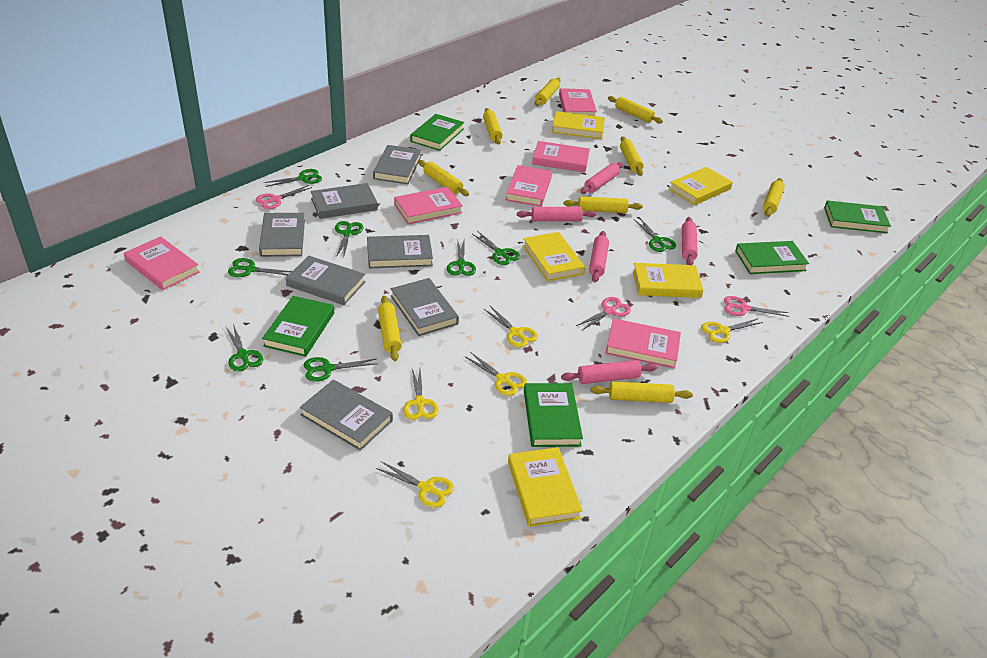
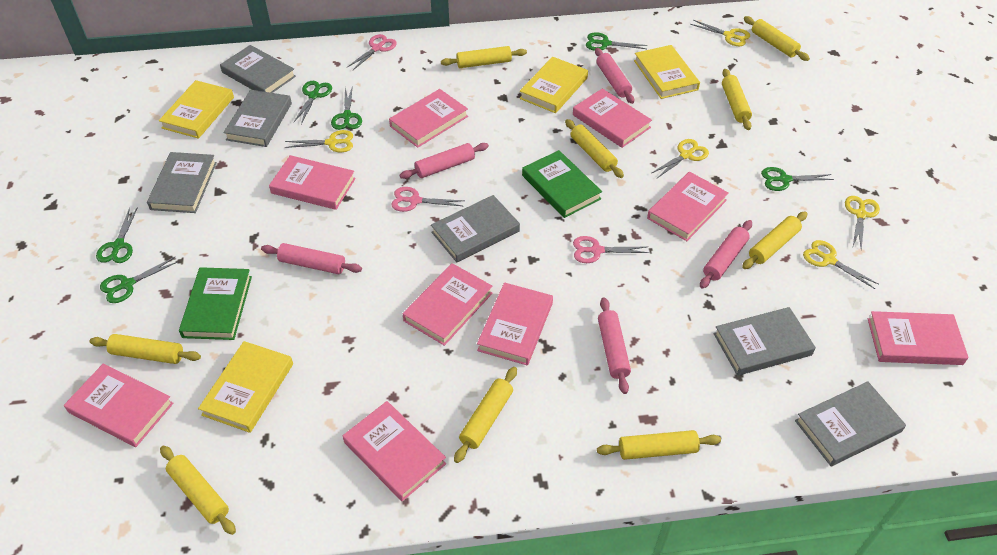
green book: [262,296,334,357] [410,114,464,151] [524,383,583,447] [735,241,809,274] [824,200,891,233] = 5 -> [179,267,252,340] [522,150,602,218] = 2
green scissors: [225,324,263,372] [228,258,292,277] [264,169,322,187] [304,357,378,382] [335,221,363,257] [447,239,476,276] [472,232,520,265] [634,217,676,252] = 8 -> [96,207,138,263] [100,257,179,303] [294,81,332,124] [331,86,362,130] [586,32,648,51] [761,167,834,191] = 6
grey book: [259,213,305,257] [286,256,366,305] [300,379,393,451] [311,183,378,219] [367,235,433,268] [373,145,421,184] [391,278,459,336] = 7 -> [147,152,217,213] [220,45,296,93] [223,90,292,147] [431,195,520,262] [714,307,816,376] [795,381,906,466] = 6
pink book: [124,236,200,290] [394,187,463,224] [506,165,552,207] [532,141,590,172] [559,88,597,116] [605,318,681,369] = 6 -> [64,363,174,447] [269,155,356,210] [343,401,447,501] [389,89,468,148] [403,263,492,346] [477,282,553,366] [573,88,652,148] [647,172,729,241] [868,311,969,365] = 9
yellow book: [508,447,583,527] [523,232,585,282] [552,111,605,139] [633,263,703,298] [669,167,733,205] = 5 -> [159,80,234,139] [198,341,293,433] [519,57,588,113] [634,45,700,99] = 4

